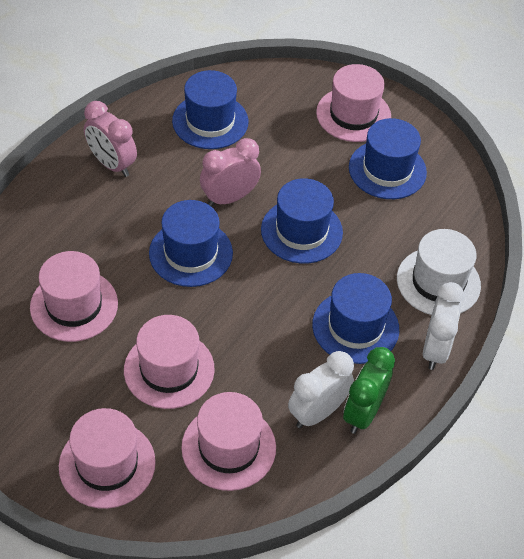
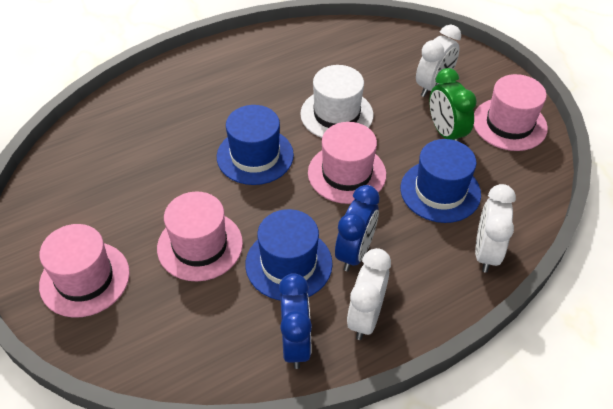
blue clock: none = 0 -> [279,273,312,369] [335,185,380,272] = 2
blue hat: [149,200,233,287] [172,70,248,149] [261,178,343,264] [312,273,399,364] [349,118,427,199] = 5 -> [217,105,294,185] [245,209,333,300] [400,139,481,223] = 3
pink clock: [84,101,137,177] [200,138,261,207] = 2 -> none = 0
pink hat: [30,251,118,342] [59,408,156,509] [124,315,214,409] [181,392,276,491] [316,64,391,142] = 5 -> [39,224,130,318] [157,191,243,281] [308,122,386,204] [474,74,548,151] = 4
white clock: [288,351,354,428] [423,282,465,370] = 2 -> [347,248,391,340] [416,24,461,97] [475,184,516,273] = 3

